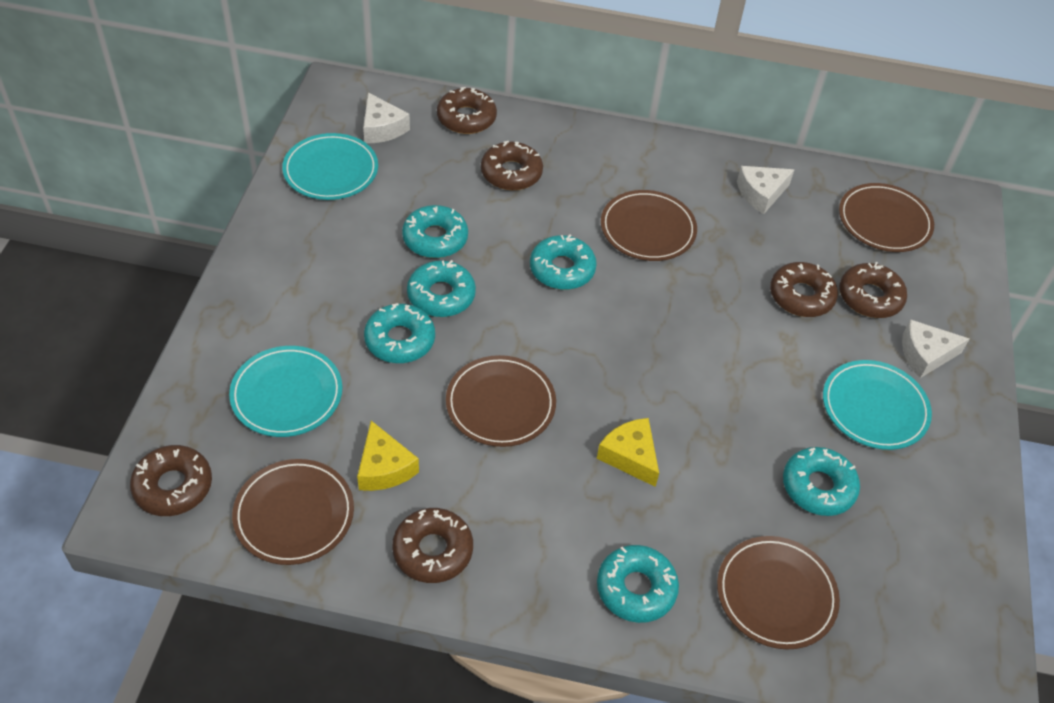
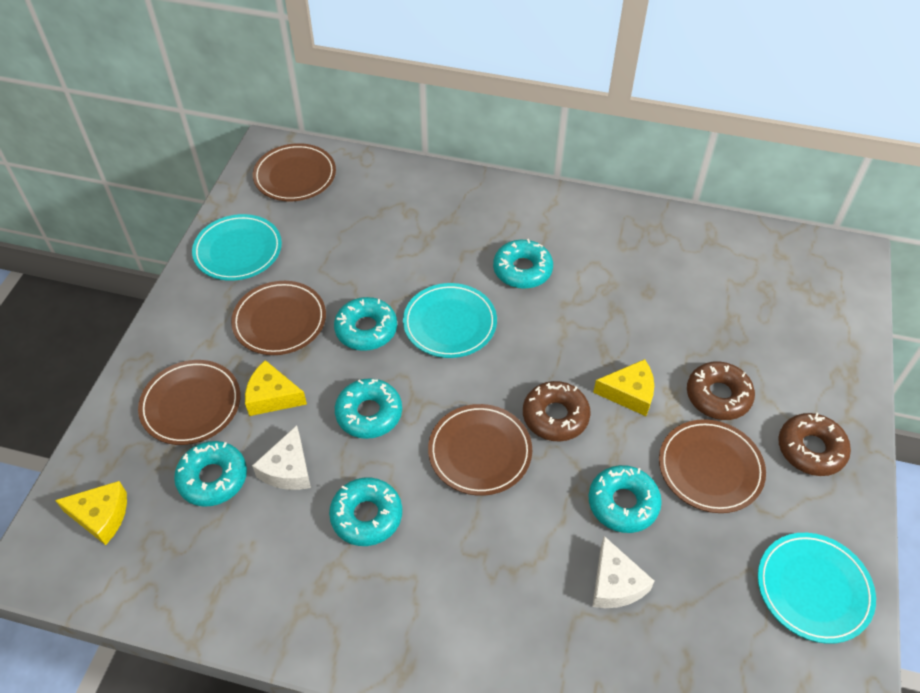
brown donut: [130,445,212,516] [392,508,473,583] [437,87,497,134] [481,141,543,190] [770,262,838,317] [839,262,907,318] = 6 -> [523,381,591,441] [687,361,755,420] [778,413,851,476] = 3
white cheese: [363,93,410,143] [737,166,794,214] [902,319,969,378] = 3 -> [252,425,311,490] [592,536,654,608] = 2
yellow cheese: [357,421,419,491] [597,418,659,487] = 2 -> [55,481,127,545] [245,360,307,416] [593,359,654,416] = 3

